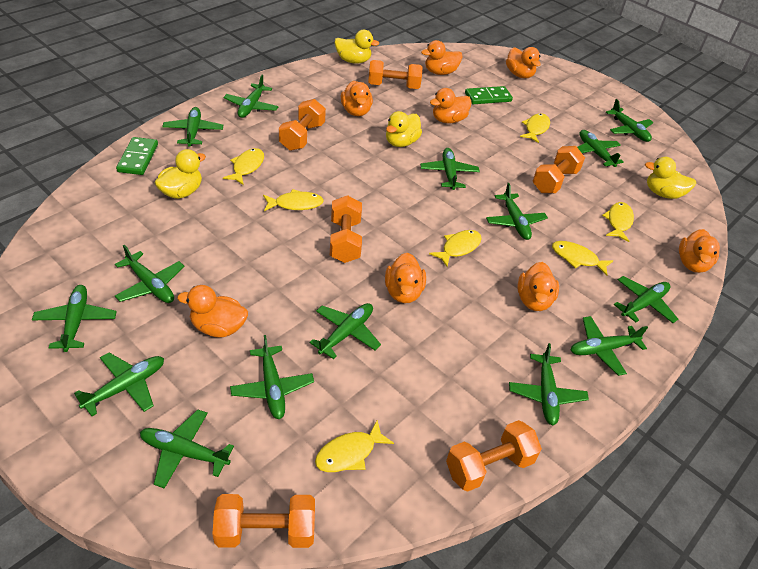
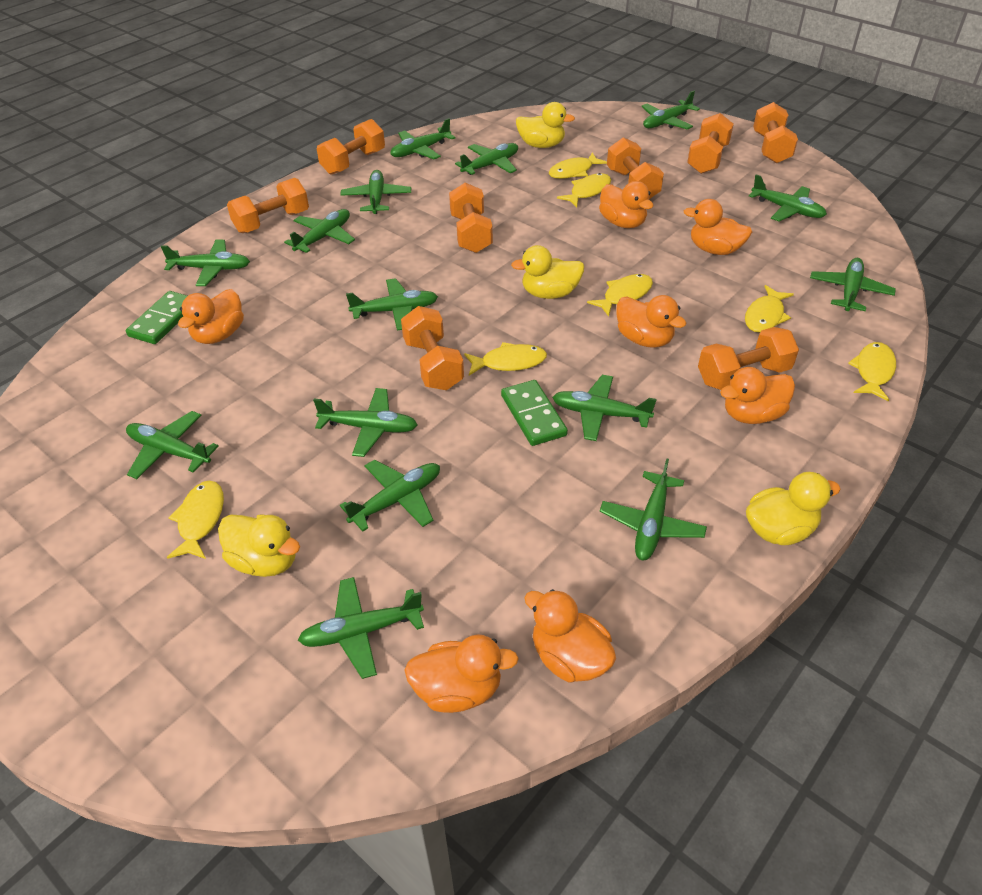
orange duck: [177,285,248,338] [341,81,373,116] [385,253,426,303] [421,40,463,75] [430,88,472,123] [506,47,541,78] [518,262,559,311] [679,229,720,273] = 8 -> [178,289,244,344] [404,634,519,713] [524,589,616,682] [599,181,653,228] [616,295,686,348] [684,199,752,255] [720,367,795,424] = 7
orange dumbbell: [212,494,315,548] [279,99,326,151] [330,195,362,263] [368,60,423,89] [446,420,542,492] [533,146,585,193] = 6 -> [227,178,309,233] [317,119,385,175] [401,306,464,390] [449,183,493,253] [607,137,664,199] [687,113,734,174] [698,327,799,390] [753,102,798,164] = 8

